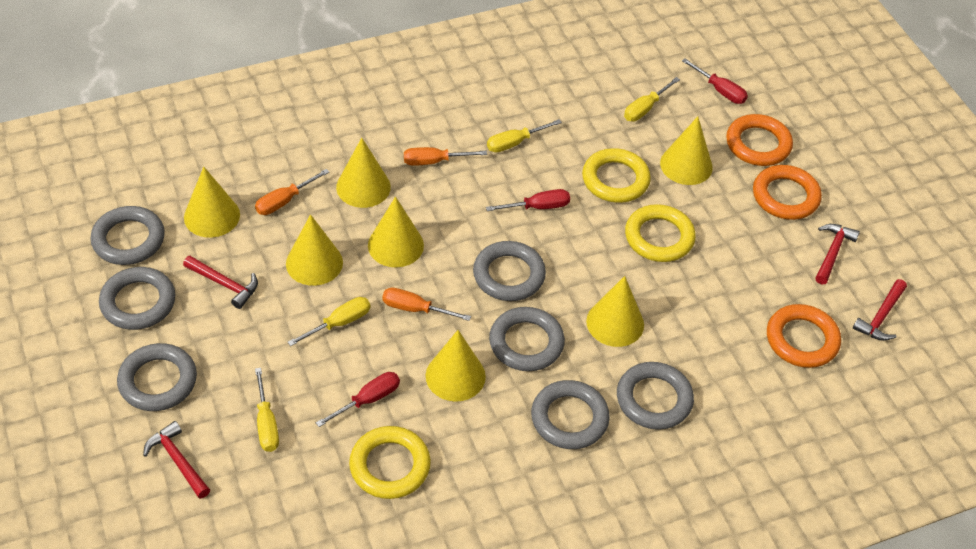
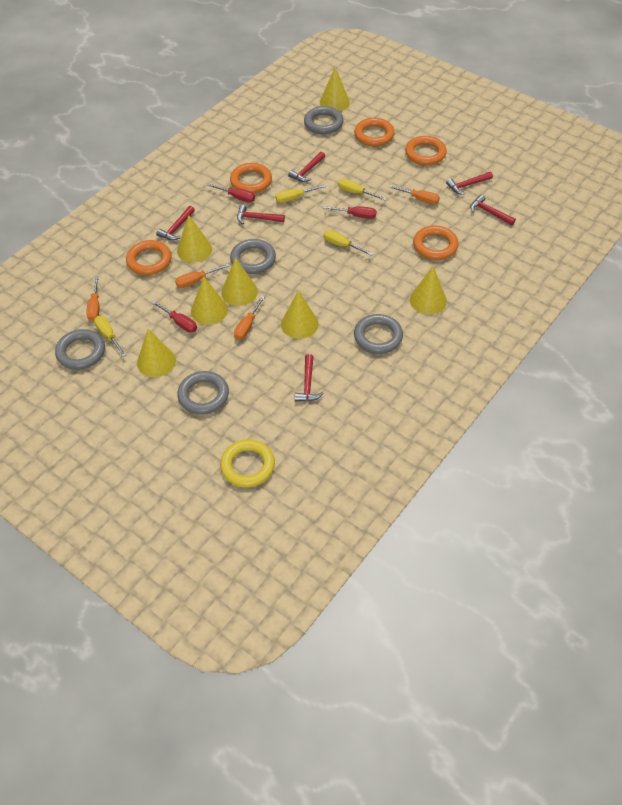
grey ring: [90,206,165,265] [99,267,176,330] [117,343,197,411] [473,241,546,301] [489,307,565,371] [531,380,610,449] [617,362,694,430] = 7 -> [55,329,105,370] [177,371,229,415] [230,239,276,274] [304,106,344,134] [354,314,403,354] = 5
orange ring: [726,114,793,166] [753,165,822,220] [767,304,841,368] = 3 -> [126,240,172,275] [230,163,272,193] [354,118,395,146] [405,136,447,165] [413,225,459,260] = 5
orange screwdriver: [255,169,329,215] [382,287,471,321] [404,147,487,166] = 3 -> [86,276,100,321] [175,264,229,288] [234,296,265,340] [389,185,440,204] = 4
red hammer: [143,421,210,499] [183,256,258,309] [816,224,860,284] [853,279,907,341] = 4 -> [156,206,195,240] [237,204,285,224] [288,152,325,182] [295,354,324,401] [446,172,493,195] [470,194,516,225] = 6
yellow ring: [349,426,431,499] [582,148,651,203] [625,204,696,262] = 3 -> [220,439,275,488] = 1

